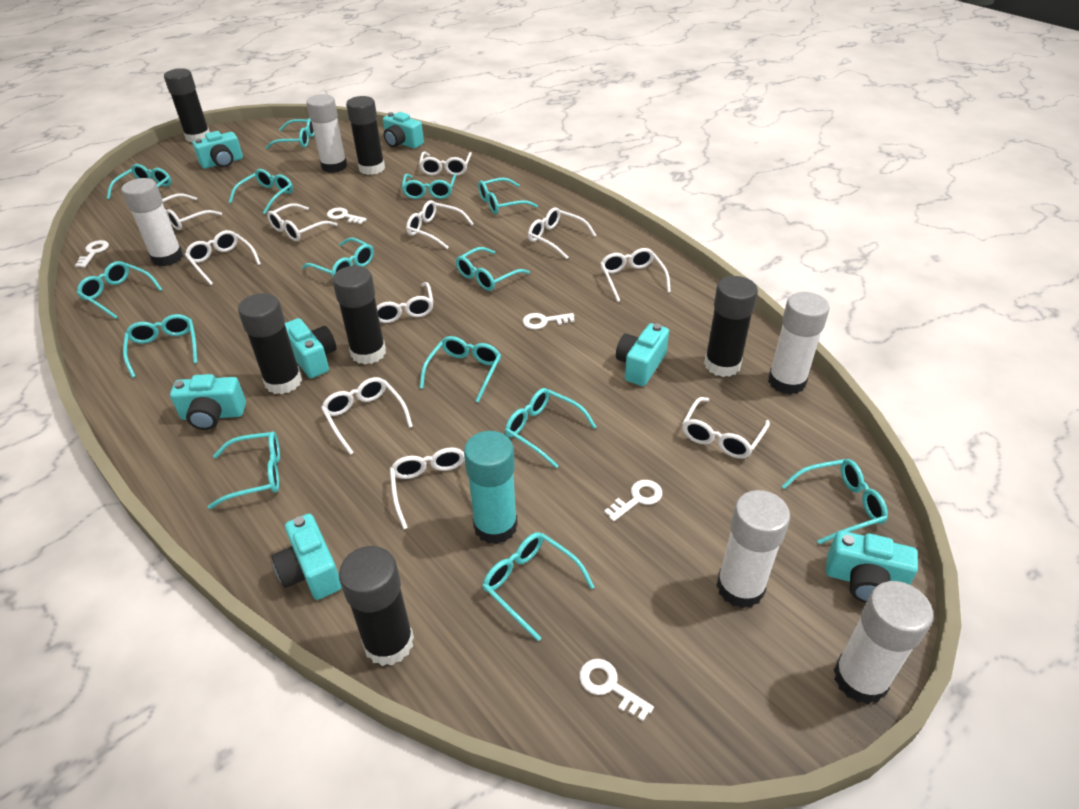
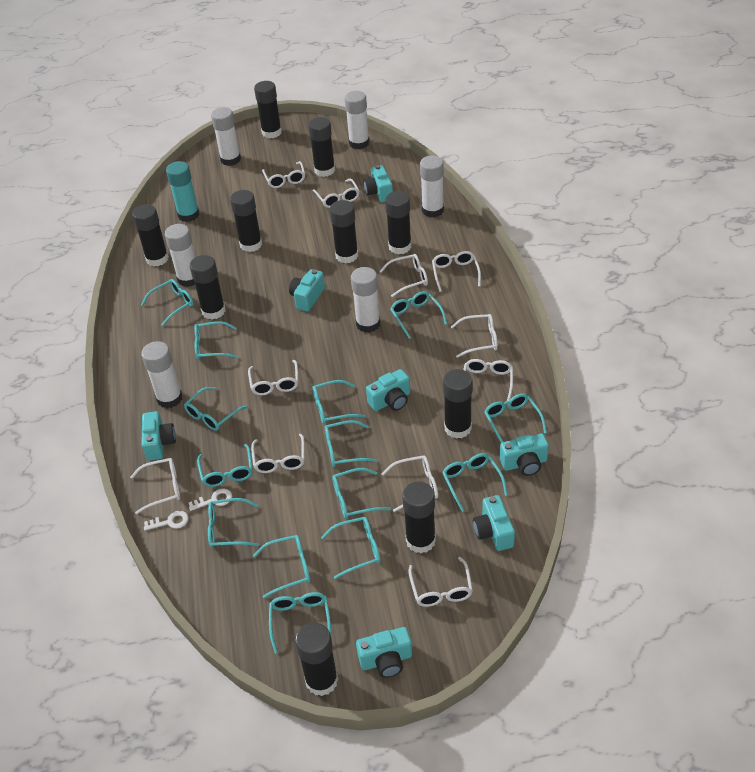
black glue stick: [164,68,210,143] [238,293,302,394] [332,266,386,364] [339,546,414,666] [346,96,385,175] [704,276,758,377] = 6 -> [132,204,169,266] [190,255,226,319] [230,190,262,252] [254,81,282,138] [295,622,338,696] [308,117,335,177] [330,200,358,264] [385,191,412,254] [402,482,436,554] [443,369,473,439] = 10
white glue stick: [121,178,183,266] [306,94,347,173] [716,490,790,608] [768,292,829,395] [834,581,933,704] = 5 -> [141,341,183,408] [165,224,195,287] [211,107,241,166] [344,91,369,149] [351,267,381,333] [420,156,444,218] = 6
white key: [75,240,109,267] [327,208,367,224] [523,313,575,329] [579,659,654,721] [604,480,662,522] = 5 -> [144,511,188,531] [189,489,232,511] = 2

